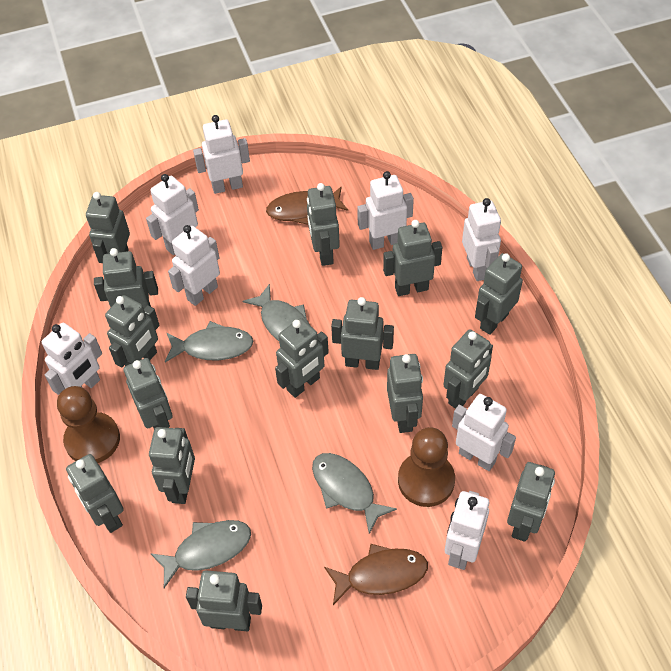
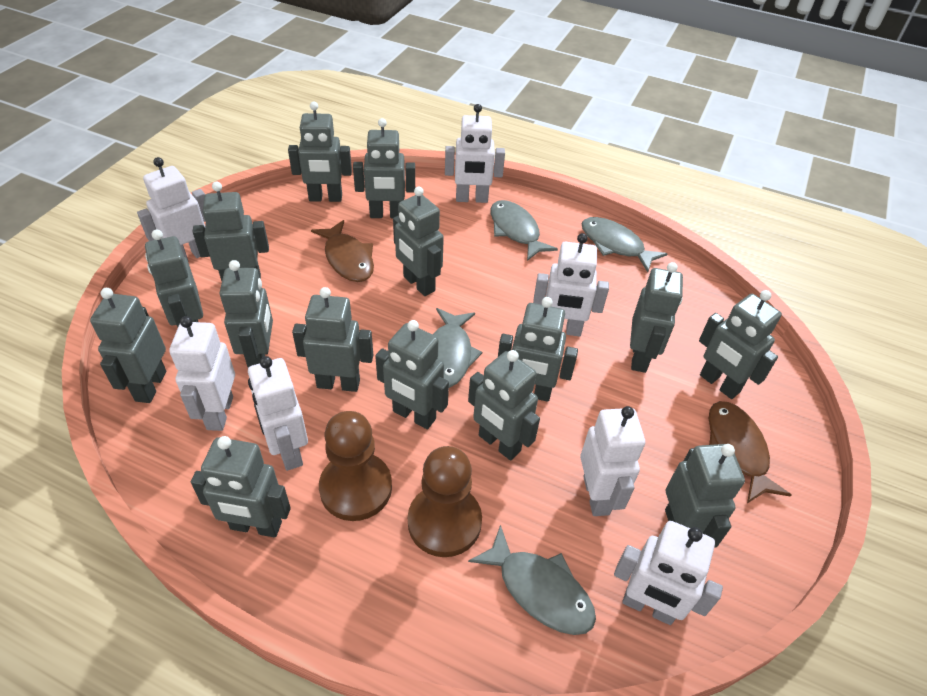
white robot: [42,323,102,395] [146,174,199,255] [168,225,220,306] [193,115,250,194] [357,171,414,250] [445,491,489,570] [452,394,516,471] [462,198,501,281] = 8 -> [137,157,205,260] [169,316,235,431] [248,356,308,471] [445,104,505,203] [533,233,609,337] [580,406,645,516] [614,521,723,625] = 7

